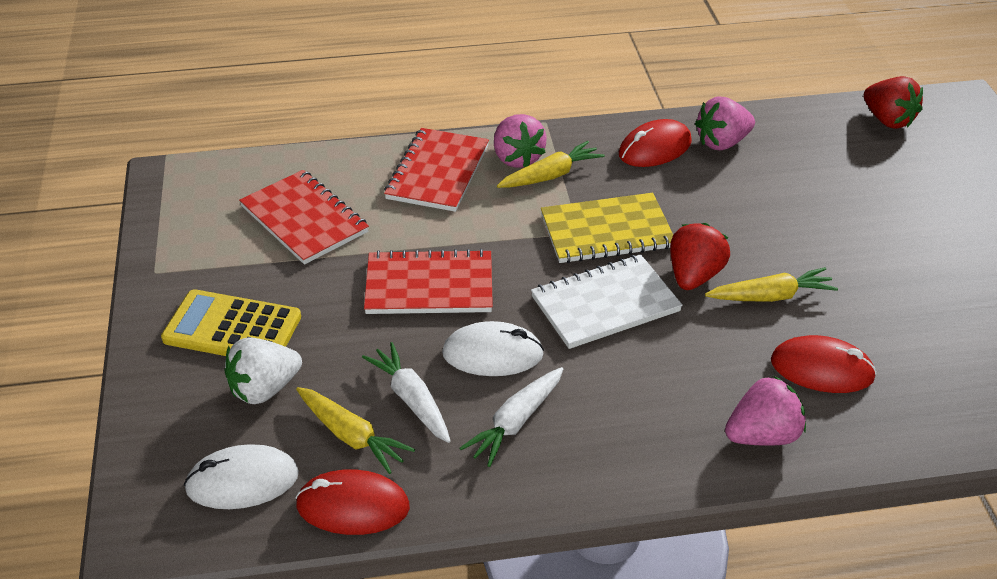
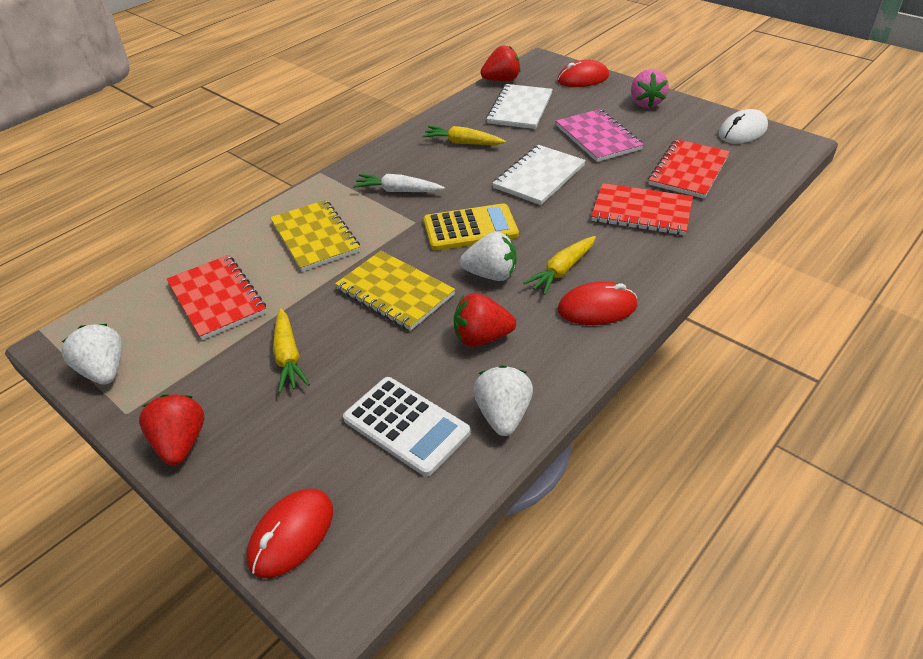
pink notebook: none = 0 -> [556,109,644,162] = 1
pink strawberry: [494,114,547,168] [695,97,755,150] [725,376,806,446] = 3 -> [631,69,669,108] = 1
red strawberry: [670,223,730,290] [864,76,923,129] = 2 -> [139,394,204,465] [454,293,516,347] [481,45,521,81] = 3
white calculator: none = 0 -> [343,377,471,477] = 1
white carrot: [362,342,450,443] [460,367,563,467] = 2 -> [353,174,445,192] = 1
white mouse: [184,444,299,509] [442,321,544,376] = 2 -> [719,109,768,144] = 1
white notebook: [531,254,683,349] = 1 -> [486,84,553,129] [492,145,586,205] = 2
white strawberry: [224,337,302,404] = 1 -> [62,324,122,385] [460,231,517,281] [473,365,533,436] = 3
yellow notebook: [541,193,673,263] = 1 -> [270,200,360,272] [335,251,455,331] = 2

